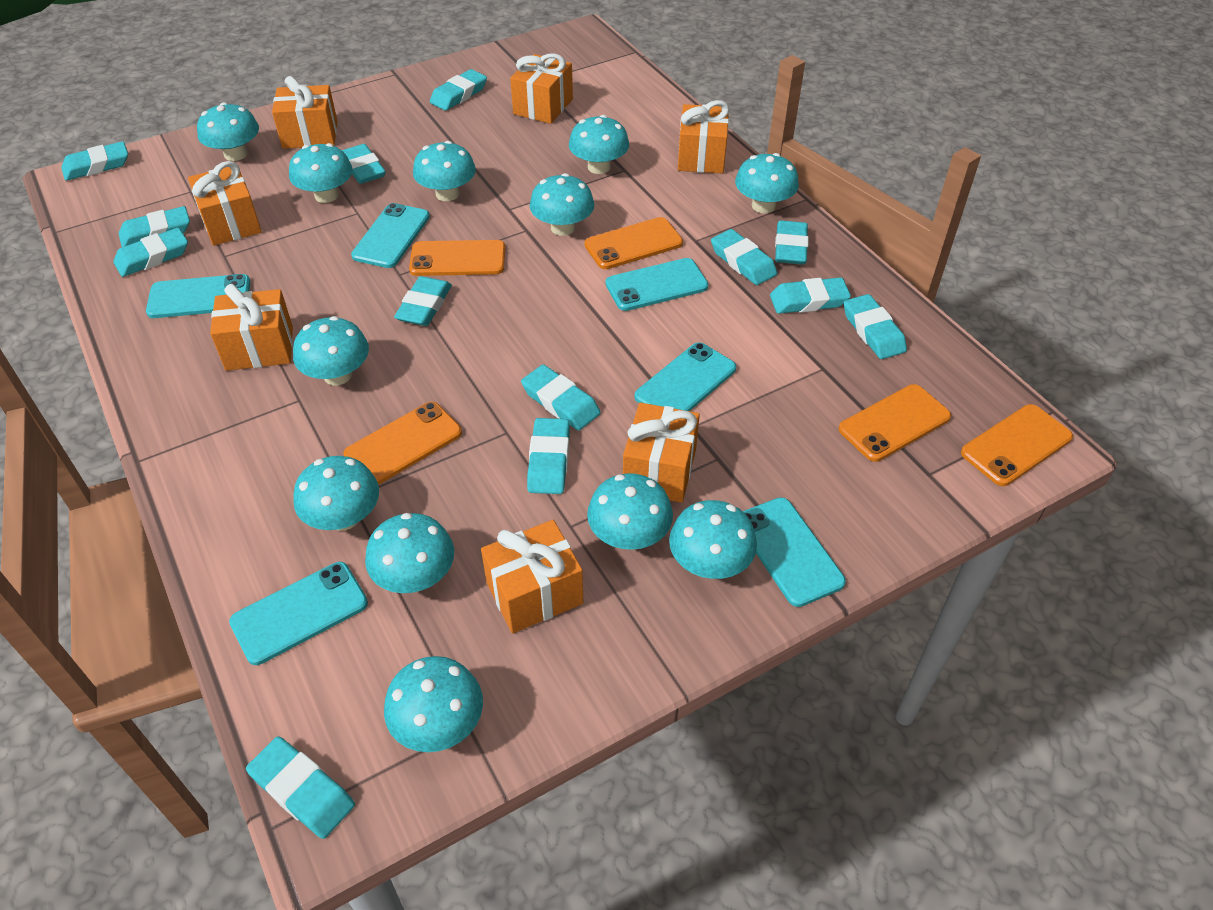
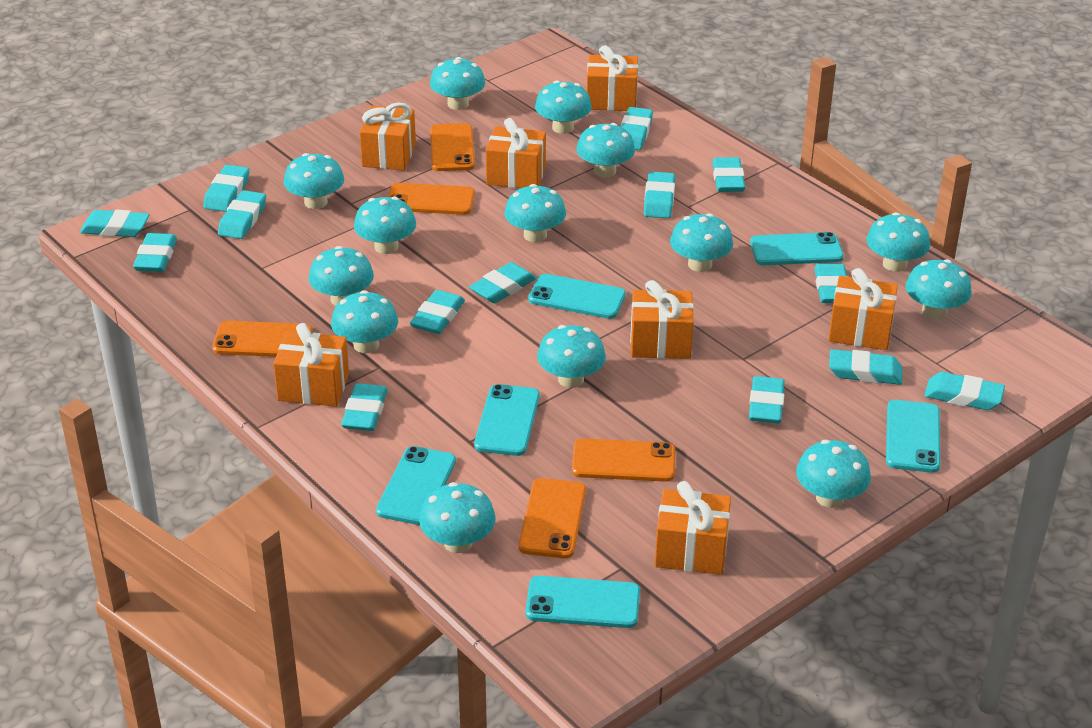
turquoise eraser: [61,141,128,181] [113,228,188,277] [119,206,190,247] [246,736,355,839] [342,144,386,184] [394,276,452,326] [430,69,487,111] [521,365,601,431] [527,418,570,494] [711,229,777,285] [770,277,851,314] [775,220,809,265] [844,294,907,359] = 13 -> [80,210,150,237] [133,233,177,272] [203,165,249,212] [218,190,266,239] [341,383,388,431] [410,290,465,334] [469,262,536,303] [621,107,653,150] [644,172,675,218] [712,157,745,192] [749,376,785,423] [814,264,848,303] [829,349,902,385] [924,372,1005,410] = 14
turquoise mushroom: [197,102,259,161] [289,143,353,203] [293,316,369,385] [293,456,379,531] [365,513,454,593] [384,656,483,752] [413,141,476,201] [530,173,594,236] [569,115,629,174] [587,473,673,550] [669,500,757,579] [735,153,799,213] = 12 -> [284,153,344,209] [309,246,374,306] [331,290,398,353] [354,197,416,254] [419,482,496,553] [430,57,485,110] [504,184,566,242] [535,80,592,134] [537,325,606,388] [576,123,635,177] [670,213,733,272] [796,440,871,508] [867,212,930,272] [905,259,972,320] = 14

